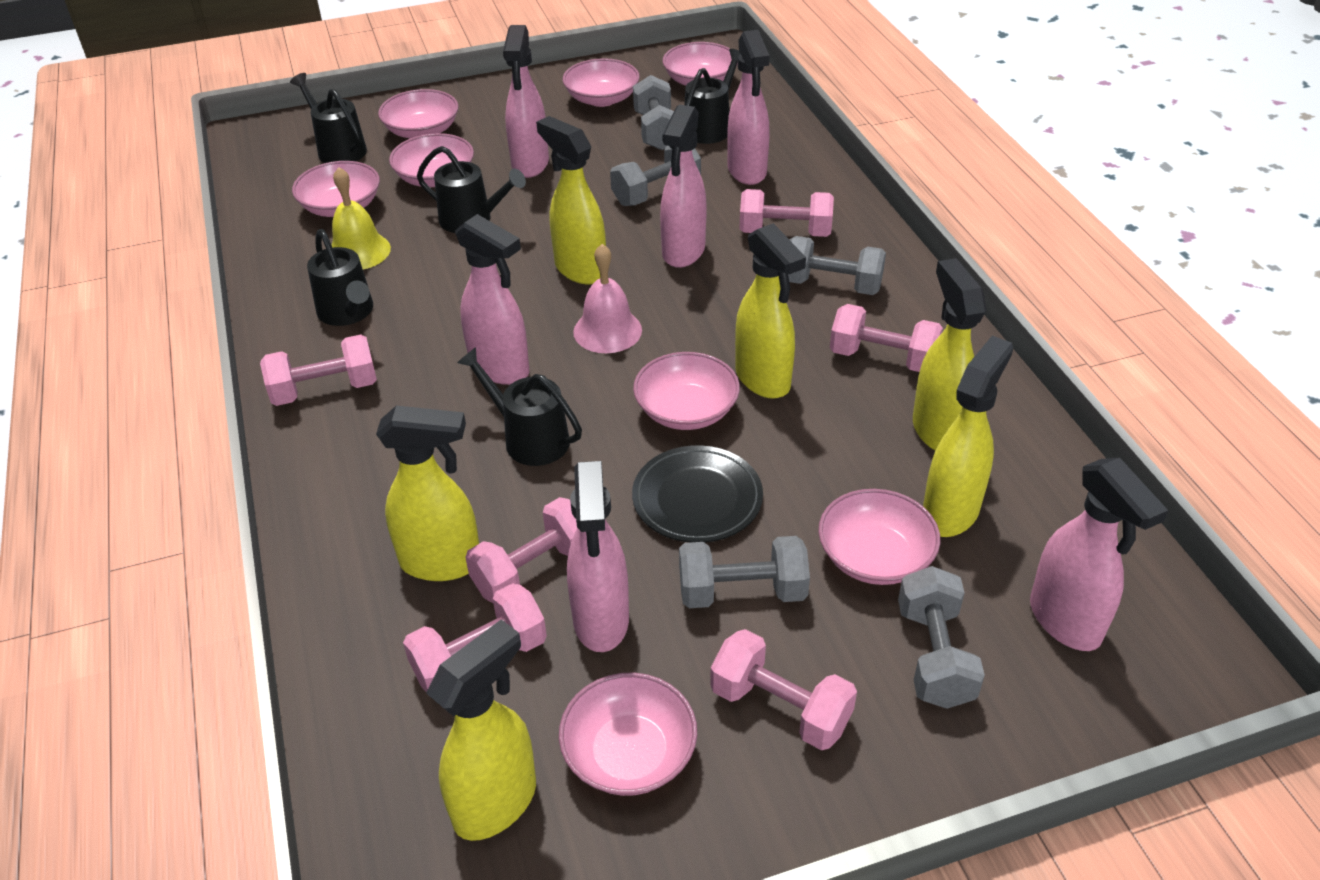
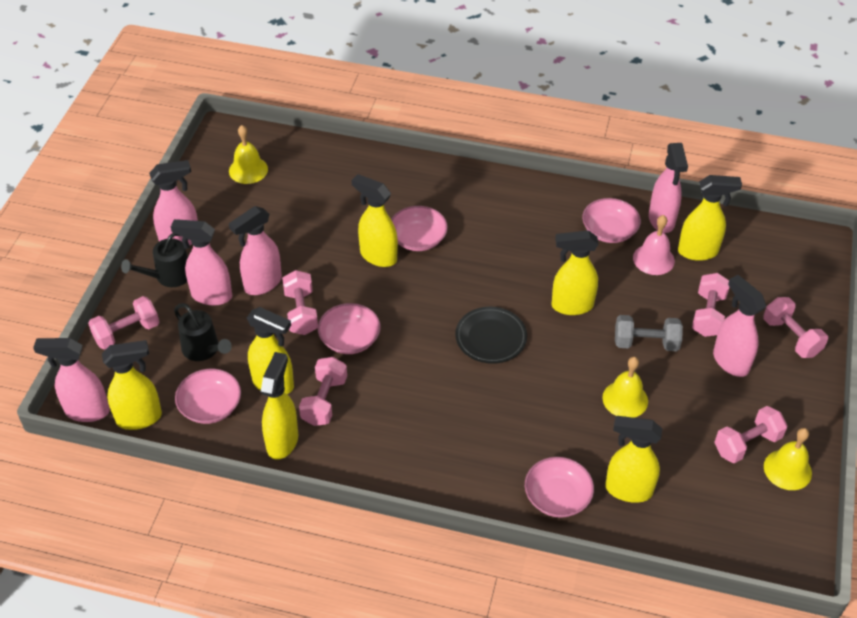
black watering can: [290,73,367,163] [307,229,373,326] [417,146,526,233] [457,347,582,466] [684,49,740,144] = 5 -> [121,233,188,287] [174,303,232,361] = 2
grey dumbbell: [610,146,701,206] [633,75,674,150] [679,536,810,608] [788,236,886,295] [898,566,985,709] = 5 -> [615,315,683,351] = 1
pink bowl: [292,161,380,217] [378,89,458,138] [389,133,474,187] [559,672,697,796] [563,58,640,107] [633,352,740,430] [663,42,738,86] [818,489,940,585] = 8 -> [175,369,241,424] [318,303,381,354] [391,206,448,251] [525,457,594,518] [582,198,641,243] = 5
yellow bell: [331,167,391,269] = 1 -> [229,125,268,184] [602,357,648,418] [764,428,812,490] = 3
yellow spray bottle: [376,405,479,581] [426,619,536,841] [536,116,606,284] [735,223,806,399] [913,258,986,451] [923,336,1013,537] = 6 -> [102,340,162,430] [247,307,294,394] [261,352,298,460] [352,174,398,267] [551,230,599,315] [605,416,662,503] [678,175,742,261] = 7

